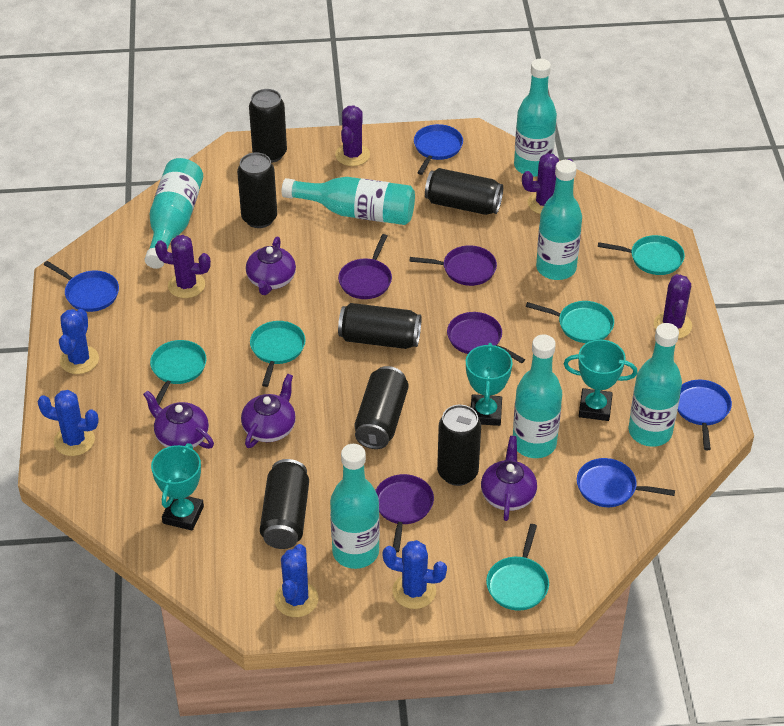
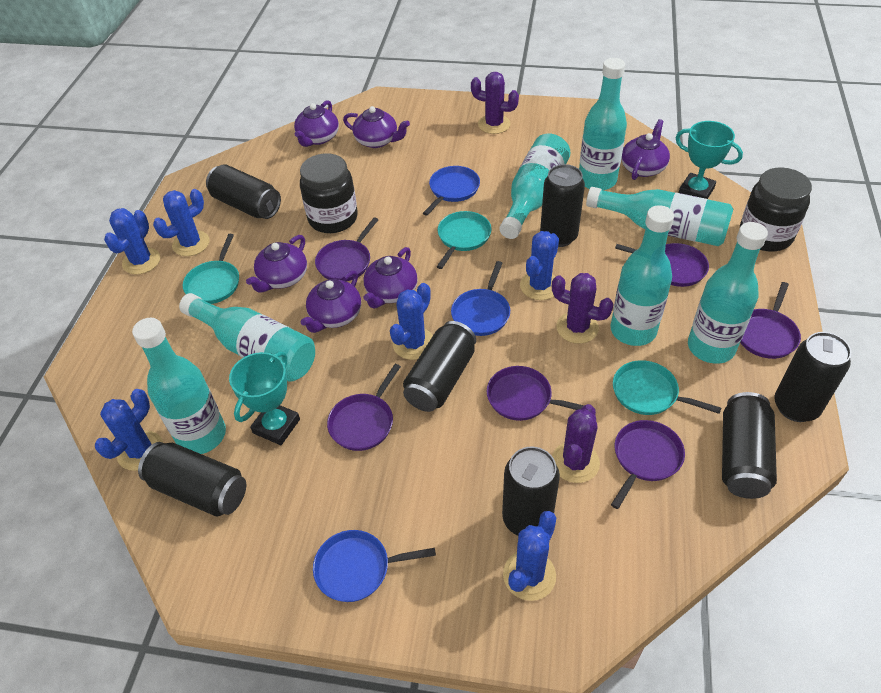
black jar: none = 0 -> [300,153,358,233] [740,167,812,251] = 2
blue cactus: [38,390,99,456] [59,309,99,374] [274,544,318,617] [383,540,447,609] = 4 -> [95,389,163,471] [104,208,160,274] [153,189,210,256] [390,283,433,360] [503,511,556,601] [520,231,559,300] = 6
blue pan: [44,261,119,312] [414,124,463,175] [577,458,675,507] [677,380,732,450] = 4 -> [313,530,436,602] [423,166,480,216] [451,261,510,336] = 3
purple cactus: [155,235,211,298] [335,105,370,166] [522,153,573,214] [654,274,692,339] = 4 -> [471,72,519,134] [552,273,614,344] [552,404,600,483] = 3
purple pan: [338,234,392,299] [375,474,434,552] [409,245,497,286] [447,312,525,363] = 4 -> [315,217,378,281] [327,364,401,451] [487,366,584,421] [611,420,685,509] [615,243,709,287] [740,282,801,359] = 6
purple teapot: [143,390,214,449] [241,374,296,448] [246,237,296,295] [481,436,537,521] = 4 -> [246,235,307,293] [294,100,339,147] [301,270,361,333] [343,106,410,148] [363,247,418,308] [621,119,670,180] = 6
turquoise pan: [150,340,207,405] [250,321,306,387] [486,524,549,610] [526,301,614,343] [598,235,685,275] = 5 -> [183,234,239,304] [437,211,492,269] [613,360,721,415] = 3
turquoise trophy: [151,443,204,531] [466,343,513,426] [564,340,638,421] = 3 -> [229,351,300,445] [675,121,743,199] = 2

